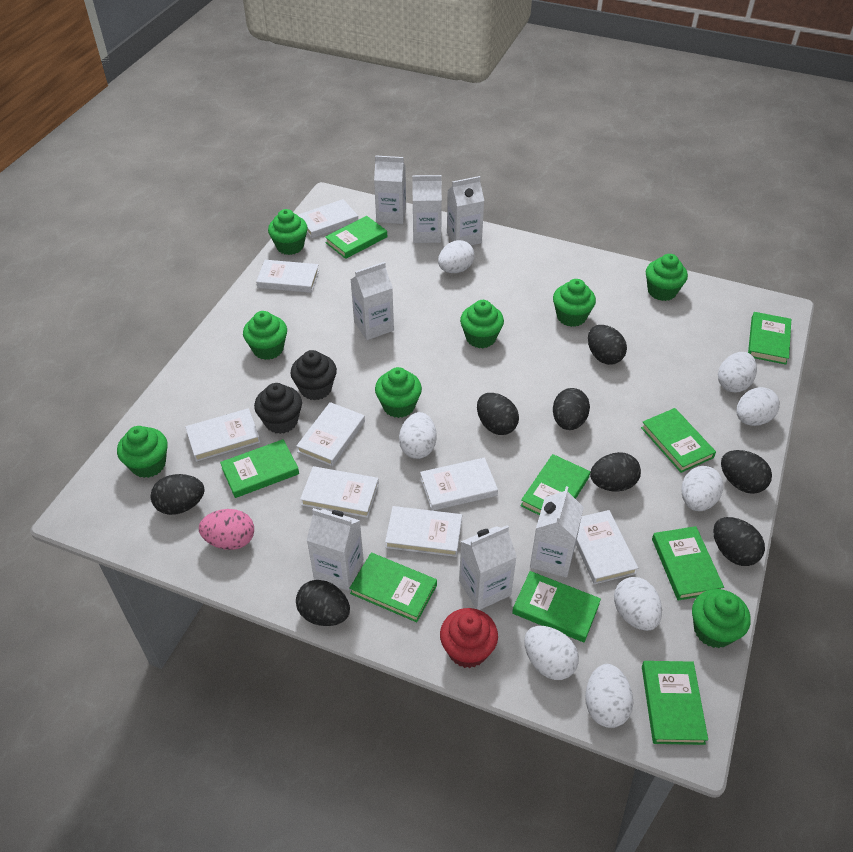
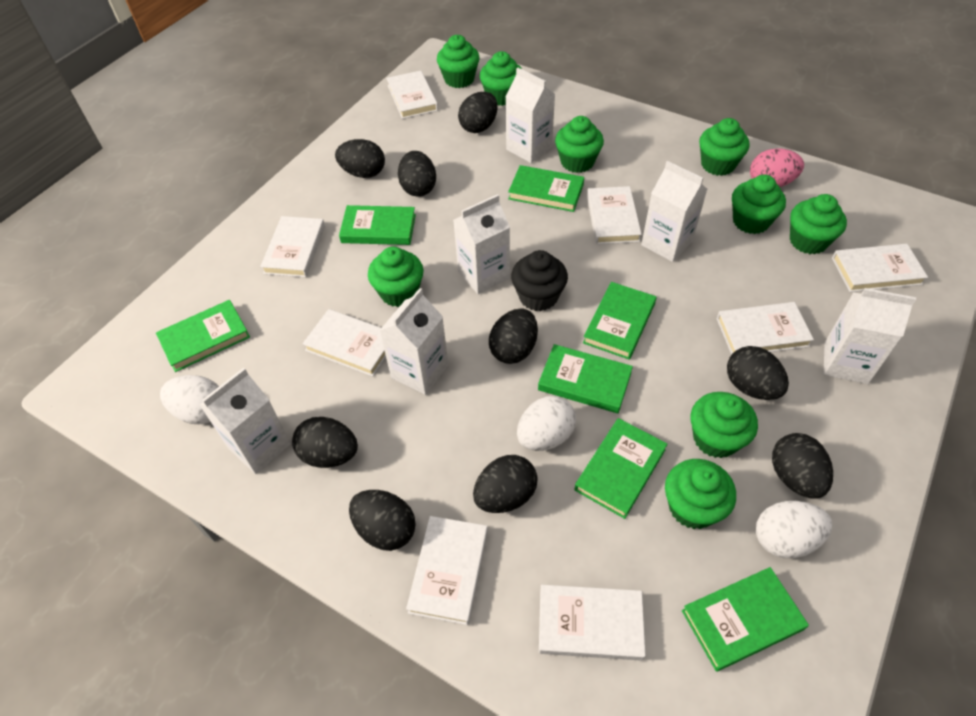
black cupcake: [254,383,302,434] [290,350,337,400] = 2 -> [511,250,568,311] = 1
black egg: [151,474,205,515] [296,580,350,626] [477,393,519,435] [553,388,590,430] [588,325,627,365] [590,452,641,492] [713,517,765,566] [721,450,772,494] = 8 -> [292,417,358,468] [335,139,385,178] [349,490,416,551] [398,151,436,197] [458,92,498,133] [473,455,538,513] [489,308,538,364] [727,346,789,400] [772,433,833,499] = 9
green book: [220,439,299,498] [325,216,387,259] [349,553,437,622] [512,571,601,642] [520,454,590,515] [641,408,716,473] [642,661,708,745] [652,526,724,600] [748,312,791,365] = 9 -> [156,300,250,372] [339,205,416,245] [508,165,584,212] [538,344,633,413] [574,418,667,519] [583,282,657,360] [682,567,809,672] = 7
green cupcake: [117,426,167,478] [243,311,287,360] [268,209,308,255] [375,367,422,418] [460,300,504,348] [553,279,596,327] [646,254,688,301] [692,589,751,648] = 8 -> [368,247,424,307] [437,35,480,88] [480,51,522,106] [555,116,604,173] [665,459,736,529] [691,392,758,458] [699,118,750,176] [732,174,786,234] [790,194,847,254] = 9
red cupcake: [440,608,498,668] = 1 -> none = 0
white carton: [307,508,364,591] [350,262,394,340] [374,155,406,224] [412,175,442,243] [447,176,484,245] [459,525,517,610] [530,486,584,577] = 7 -> [200,367,291,474] [379,288,448,395] [453,194,510,294] [506,68,555,163] [641,161,707,262] [824,288,916,384] = 6
white egg: [399,412,437,459] [438,240,475,273] [524,626,579,680] [585,664,633,728] [614,577,662,631] [681,466,723,511] [718,352,757,393] [736,387,780,426] = 8 -> [160,375,219,424] [517,396,576,451] [756,501,832,558] = 3

